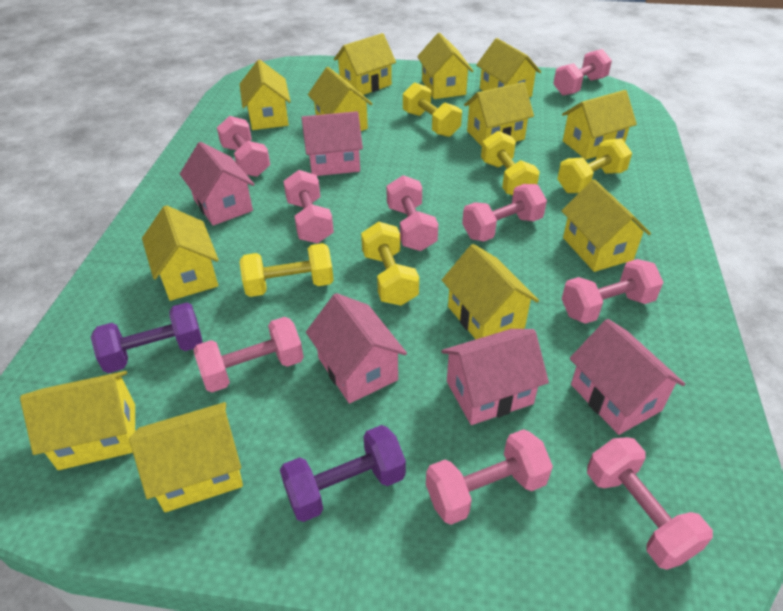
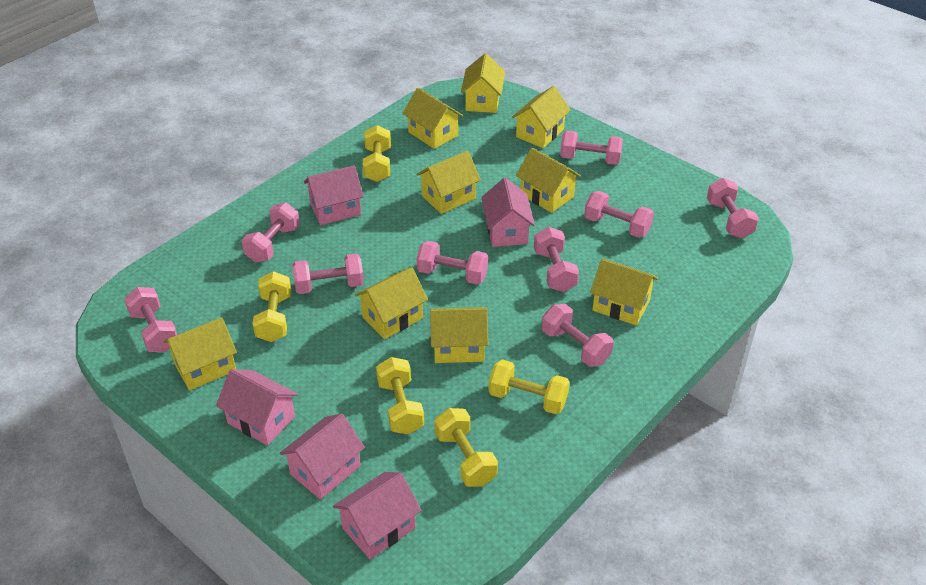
purple dumbbell: [91,302,203,373] [280,425,406,522] = 2 -> none = 0
yellow house: [20,371,135,470] [129,402,243,512] [142,205,219,301] [239,60,291,130] [308,67,373,131] [334,33,396,95] [417,33,473,99] [442,244,539,339] [464,82,534,146] [476,38,541,97] [562,90,637,160] [562,179,651,272] = 12 -> [164,317,237,390] [355,267,428,339] [403,88,463,149] [416,151,481,214] [430,307,488,363] [461,53,505,113] [512,86,571,148] [516,148,581,213] [590,258,658,326] = 9

